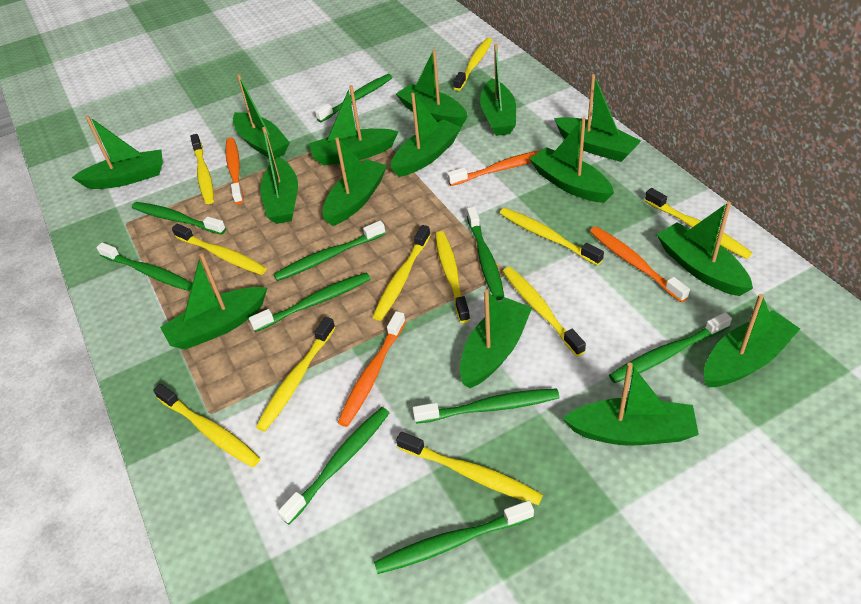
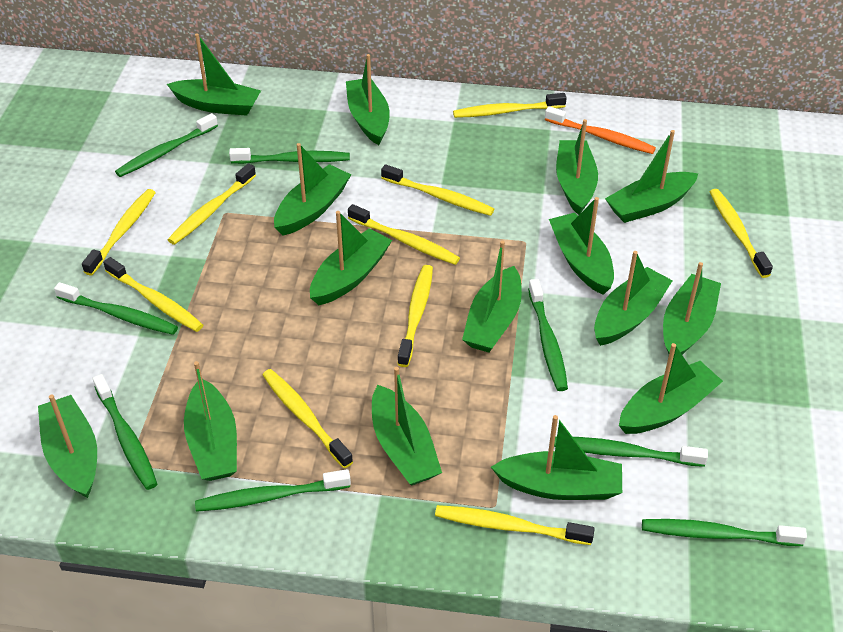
green toothbrush: [96,242,193,291] [132,202,226,235] [249,272,371,332] [274,221,386,281] [278,407,389,524] [315,74,392,122] [374,501,534,574] [413,388,559,424] [467,207,504,300] [609,312,732,383] = 10 -> [54,282,178,335] [93,374,157,490] [115,113,218,177] [195,469,351,512] [229,148,350,164] [528,279,568,391] [554,436,708,467] [642,519,807,546] = 8
orange toothbrush: [225,138,243,204] [338,311,406,427] [447,150,541,186] [590,227,690,303] = 4 -> [545,106,656,154] = 1
yellow toothbrush: [153,384,261,467] [172,224,267,275] [190,134,214,204] [256,317,336,432] [373,225,431,321] [396,432,543,505] [435,231,470,323] [454,38,492,91] [500,208,604,265] [503,267,586,356] [645,188,752,259] = 11 -> [82,189,156,276] [103,257,203,332] [168,163,256,245] [263,369,353,468] [348,204,460,265] [381,164,494,216] [397,265,433,367] [435,505,595,545] [453,93,567,118] [710,189,773,278] = 10

